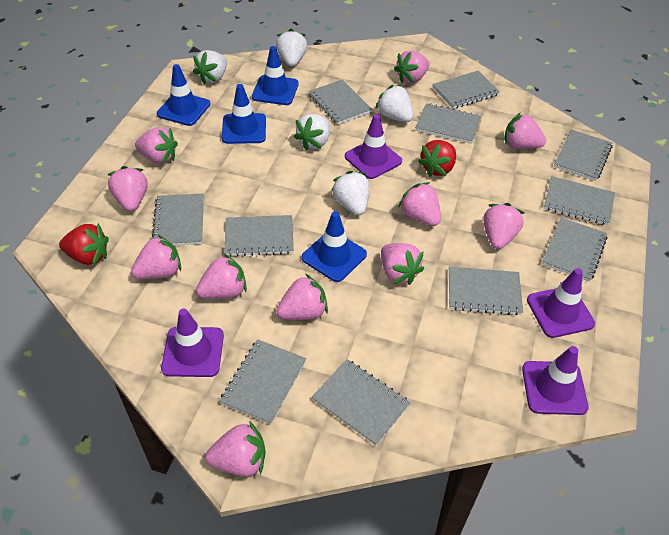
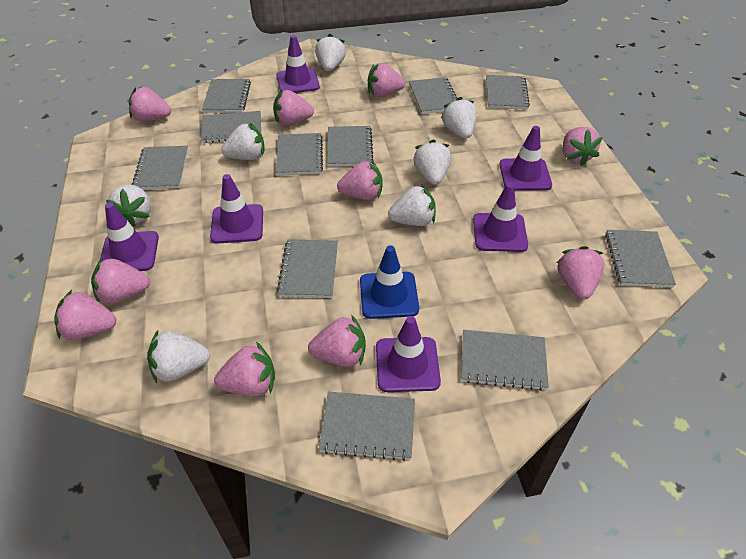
blue traffic cone: [157,64,210,126] [222,84,266,144] [252,46,299,105] [302,211,367,282] = 4 -> [360,245,419,319] = 1
pink strawberry: [107,166,148,211] [131,235,181,279] [135,127,178,164] [196,254,247,299] [205,421,265,477] [276,274,328,320] [381,243,424,285] [394,50,429,83] [398,182,441,226] [483,203,524,249] [504,112,546,149] = 11 -> [54,290,116,340] [91,257,150,304] [129,86,171,122] [214,342,275,396] [273,90,314,126] [308,314,366,367] [337,161,382,200] [368,63,405,97] [557,246,604,299] [563,127,603,166] = 10
purple traffic cone: [161,309,224,377] [345,114,402,179] [522,346,588,415] [527,268,595,338] = 4 -> [100,203,159,271] [210,174,263,244] [276,35,320,93] [376,316,441,392] [473,183,528,252] [499,126,552,191] = 6
red strawberry: [59,223,109,266] [418,140,456,177] = 2 -> none = 0
white strawberry: [193,50,227,85] [276,29,307,67] [294,114,330,151] [331,171,370,215] [375,85,413,122] = 5 -> [106,185,151,228] [147,330,210,383] [221,123,265,160] [315,34,346,71] [388,184,436,226] [413,139,451,185] [441,97,477,139] = 7

